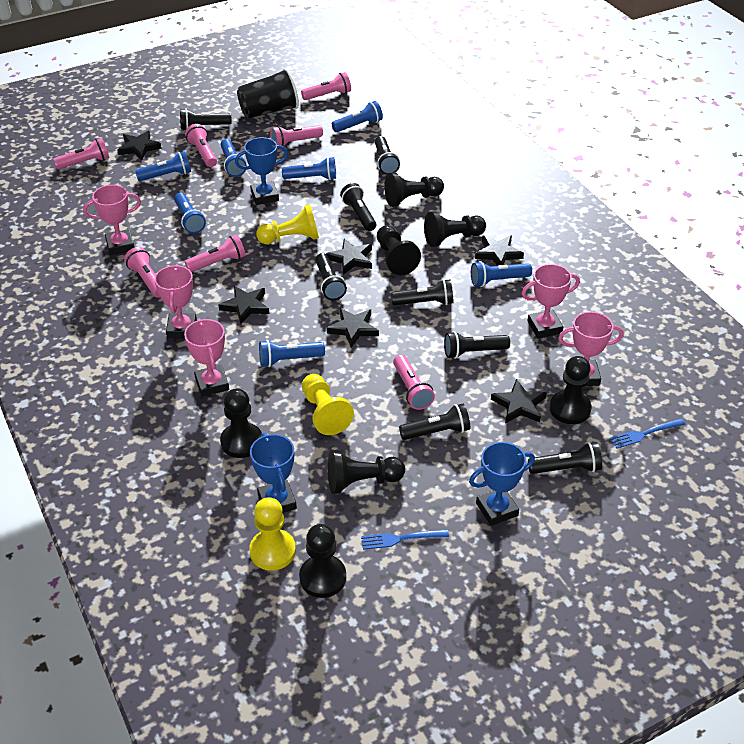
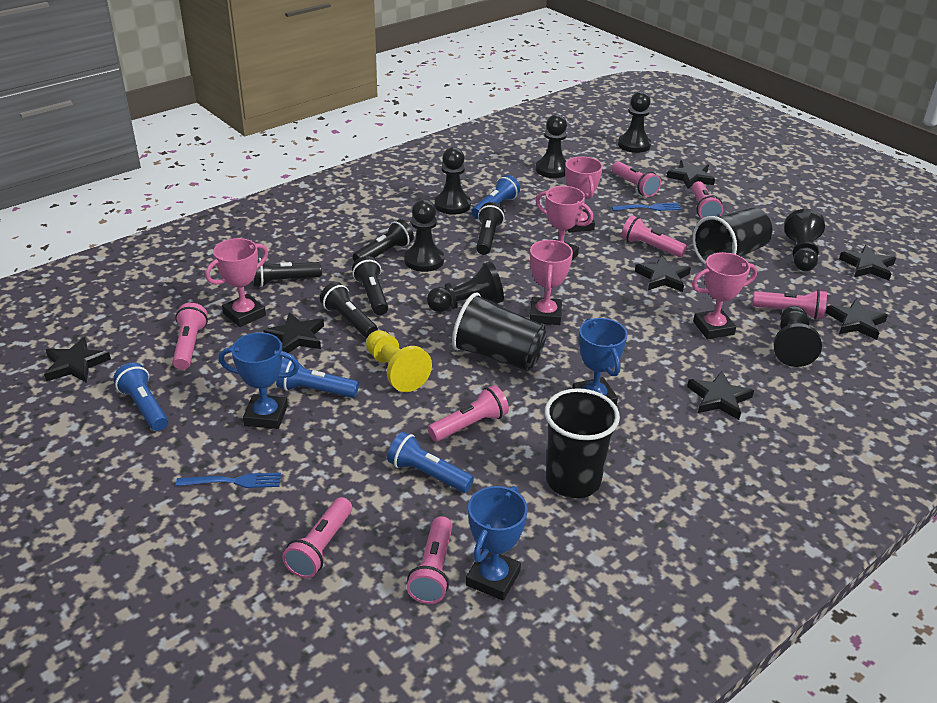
black cup: [237,68,299,119] = 1 -> [452,292,547,371] [545,388,620,498] [693,208,773,265] = 3
black flashlight: [180,108,232,130] [315,253,347,300] [340,183,376,231] [375,136,400,174] [391,279,453,306] [399,404,470,440] [444,331,510,359] [528,442,602,474] = 8 -> [252,258,322,287] [320,282,378,338] [352,256,388,315] [353,219,414,262] [476,202,504,255] = 5
black star: [117,131,162,160] [219,286,269,324] [326,239,372,275] [327,308,379,347] [475,235,524,266] [491,379,547,423] = 6 -> [44,337,111,383] [263,312,324,353] [635,255,691,292] [667,160,715,189] [687,371,754,420] [825,299,888,340] [839,245,896,281] = 7
blue flashlight: [135,151,191,181] [174,193,206,234] [220,139,247,177] [259,340,325,367] [282,157,336,180] [332,101,383,132] [471,261,532,287] = 7 -> [113,362,168,431] [276,357,359,398] [387,432,474,493] [472,175,520,219] = 4
pink flashlight: [53,138,109,170] [124,247,160,298] [185,124,217,167] [185,235,245,272] [270,125,323,146] [301,72,351,100] [393,355,435,410] = 7 -> [173,303,208,370] [282,497,352,578] [407,516,452,604] [428,385,509,441] [612,161,661,197] [621,215,687,257] [692,181,723,219] [752,290,827,319] = 8
yellow pawn: [249,497,296,571] [256,205,319,244] [302,374,354,435] = 3 -> [366,330,432,392] = 1

